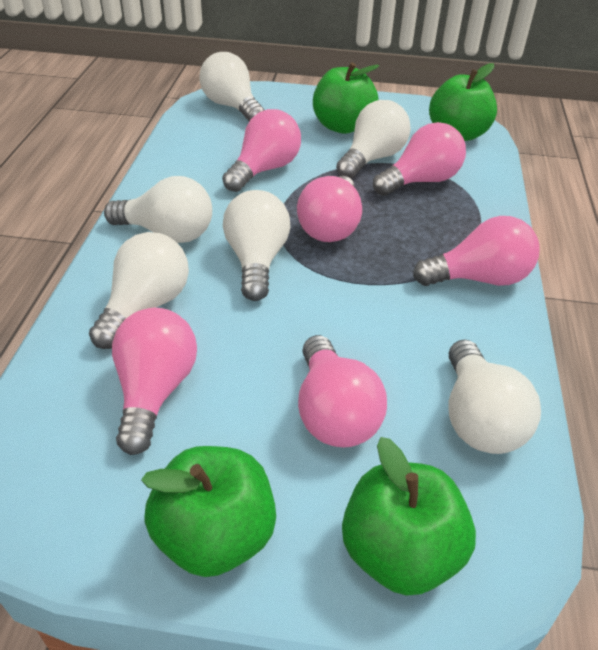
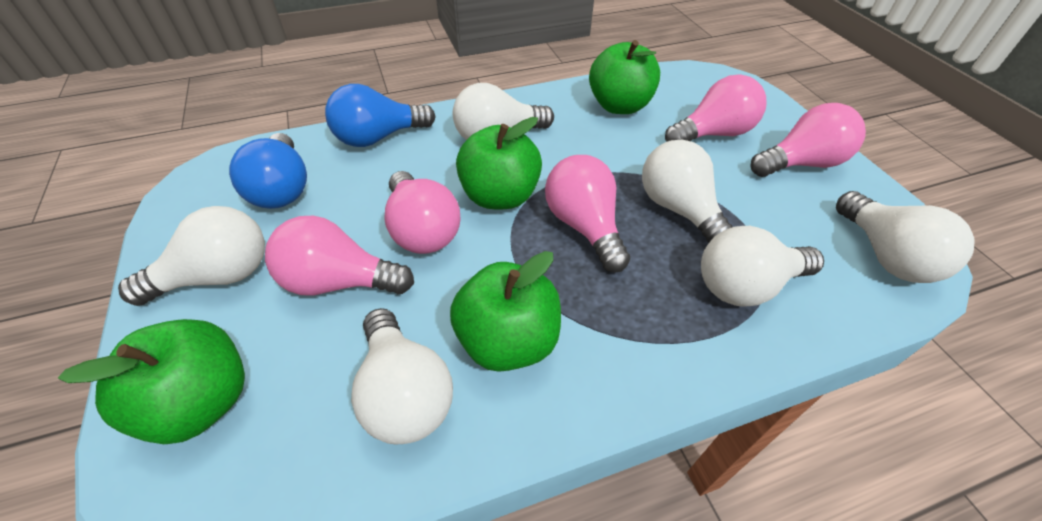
blue light bulb: none = 0 -> [229,133,307,209] [325,84,436,147] = 2
pink light bulb: [112,308,197,455] [222,109,301,192] [297,176,362,242] [298,335,387,448] [373,122,466,196] [413,216,540,286] = 6 -> [265,216,414,296] [385,171,460,254] [545,155,630,272] [665,74,766,142] [751,103,866,177] = 5

